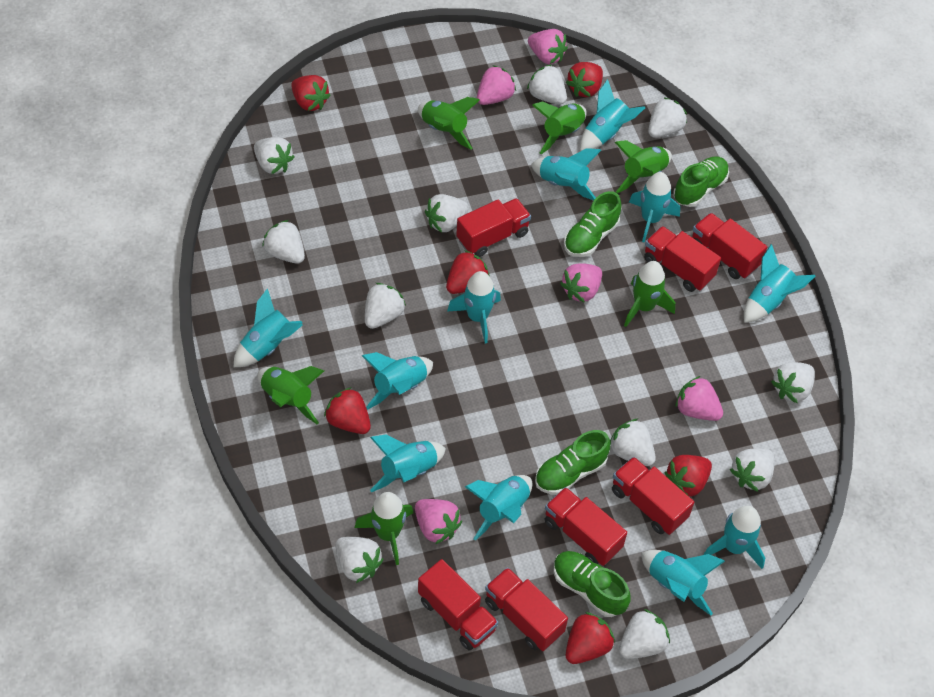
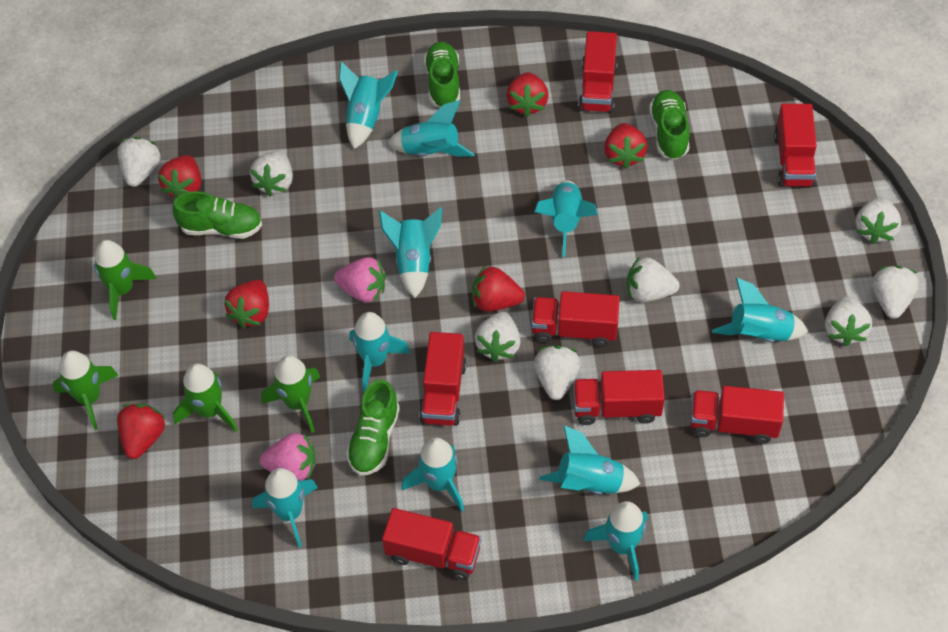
green rocket: [257,366,324,424] [355,492,413,565] [418,97,480,150] [532,101,587,154] [615,140,672,193] [624,261,675,327] = 6 -> [53,351,119,430] [94,240,157,320] [173,364,238,432] [261,355,320,433] = 4
pink strawberry: [415,499,462,544] [477,65,516,105] [528,29,568,64] [560,263,602,303] [676,376,723,421] = 5 -> [260,433,316,481] [334,257,386,302] = 2
turquoise rocket: [234,288,303,367] [362,352,433,410] [370,435,446,492] [447,271,501,343] [465,475,532,541] [531,148,601,200] [580,79,645,151] [629,172,680,243] [641,550,725,615] [703,506,765,569] [744,244,815,323] = 11 -> [252,468,318,547] [339,61,398,149] [349,312,411,392] [379,207,442,298] [388,100,475,157] [402,438,464,512] [534,180,598,257] [539,425,640,494] [583,501,648,581] [712,278,808,342] = 10
white strawberry: [254,137,295,174] [262,220,305,264] [335,537,384,583] [365,283,406,329] [425,194,469,233] [527,64,567,104] [610,419,656,466] [619,609,670,659] [648,97,687,138] [729,448,774,492] [771,362,815,404] = 11 -> [117,137,161,187] [250,151,293,196] [475,312,521,362] [534,345,581,400] [627,256,680,302] [825,296,872,346] [856,197,901,244] [872,266,919,319] = 8

